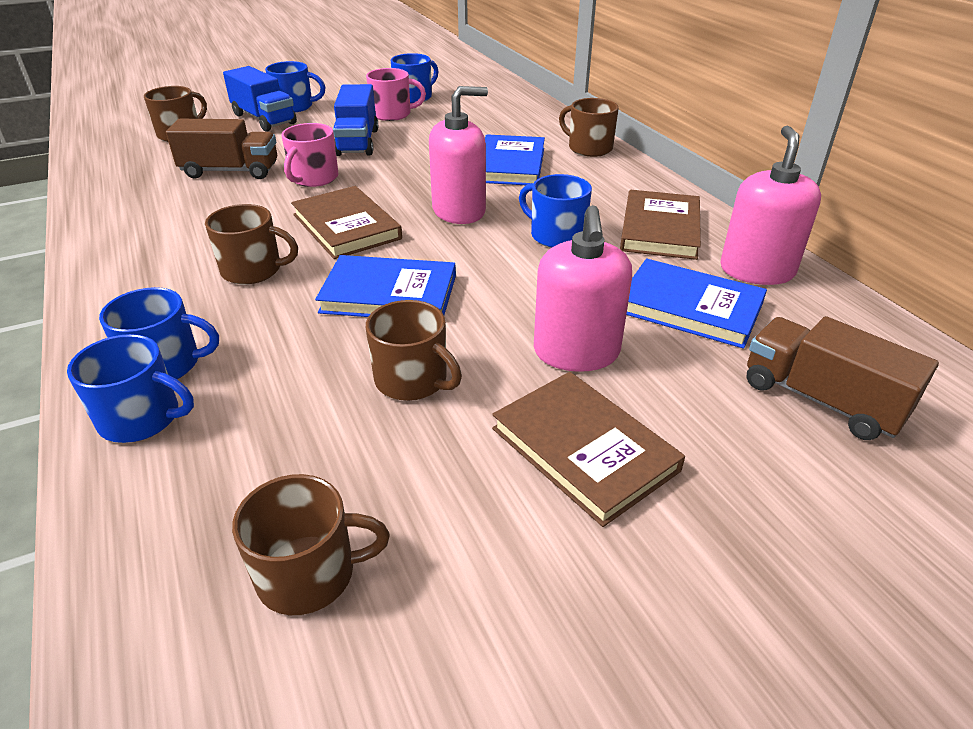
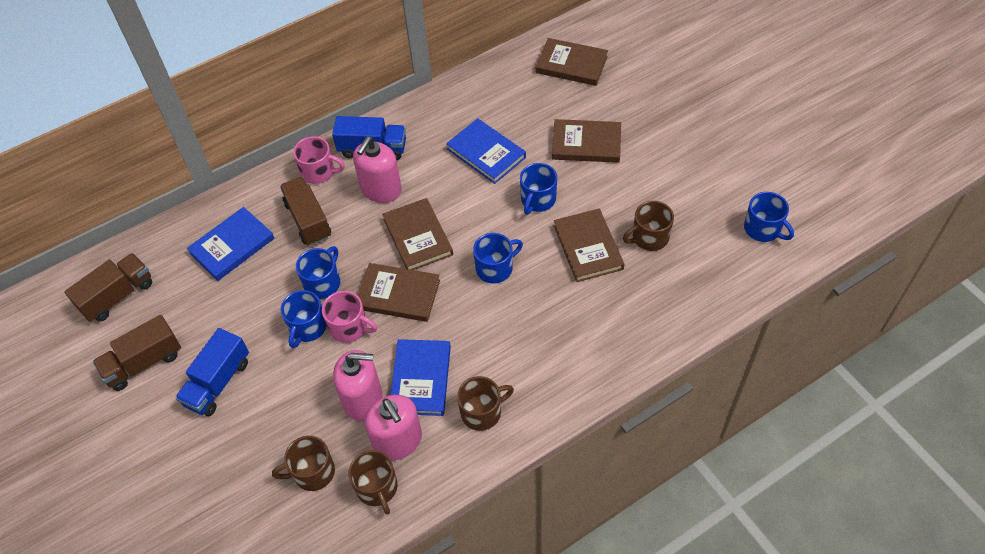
brown book: [291,186,402,259] [492,372,685,527] [620,190,701,260] = 3 -> [358,263,440,322] [382,198,453,270] [536,38,608,86] [552,119,621,163] [554,209,624,282] = 5
brown mug: [144,86,207,142] [205,204,298,285] [232,474,390,615] [366,300,462,401] [559,98,619,157] = 5 -> [272,436,335,491] [348,450,398,515] [457,376,514,431] [623,201,674,251] = 4
brown truck: [166,119,277,179] [746,316,939,440] = 2 -> [64,253,152,322] [93,315,181,391] [280,177,331,246] = 3

